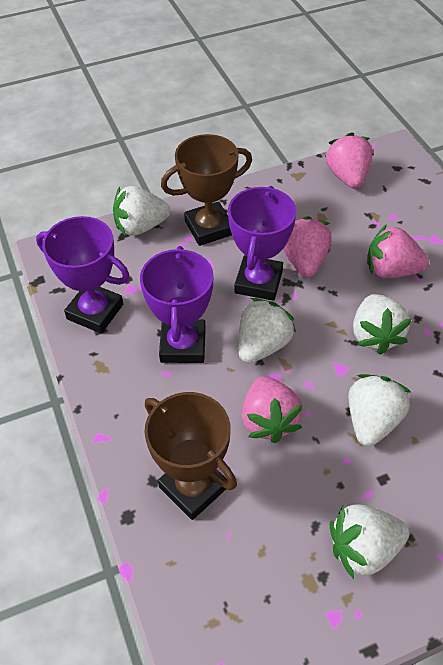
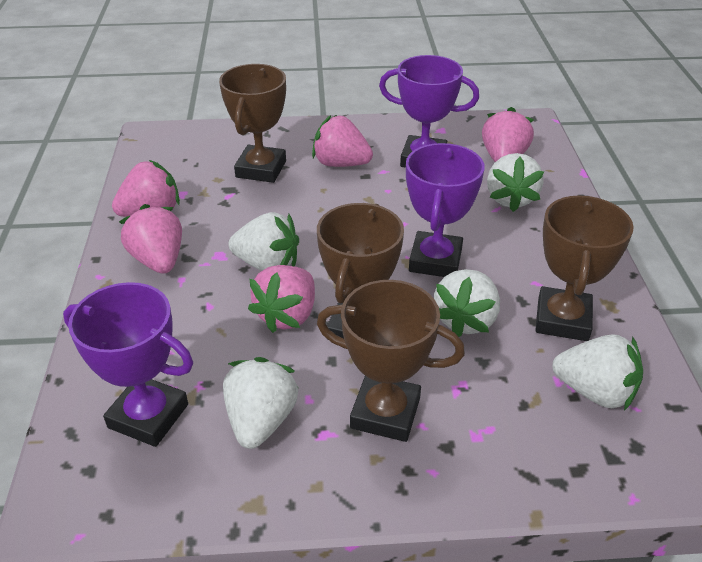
brown trophy: [144,392,237,520] [161,134,252,246] = 2 -> [219,64,286,183] [317,203,404,338] [317,280,465,442] [535,195,634,341] = 4
pink strawberry: [242,376,303,443] [283,216,332,278] [325,132,373,189] [367,224,429,278] = 4 -> [112,160,180,217] [119,204,182,274] [248,265,315,333] [312,115,373,167] [482,107,534,162] = 5

